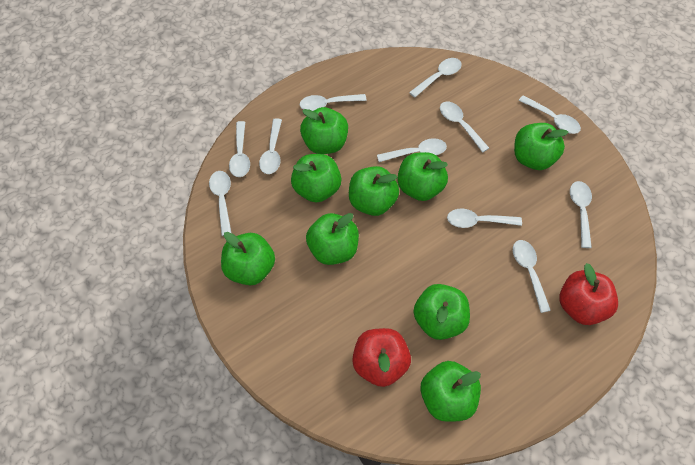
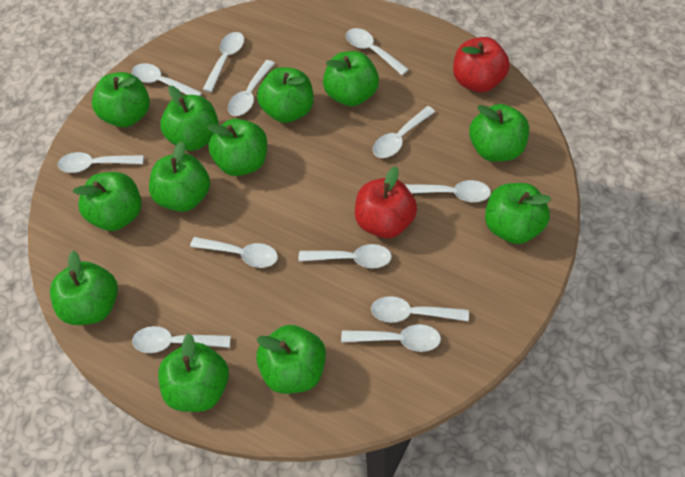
green apple: [221,232,275,285] [291,154,342,202] [300,107,348,154] [306,213,359,265] [349,166,399,216] [397,152,448,201] [413,284,470,340] [420,361,481,422] [514,123,569,170] = 9 -> [50,251,118,325] [73,172,142,231] [92,72,150,127] [149,141,210,212] [158,334,229,412] [160,86,219,151] [207,119,267,176] [256,325,326,394] [257,67,314,123] [323,51,379,106] [469,104,529,162] [485,183,551,244] = 12
white spoon: [209,171,231,236] [229,121,250,177] [259,118,282,174] [300,94,367,111] [377,138,447,162] [409,58,462,98] [440,102,489,152] [447,209,522,228] [513,240,551,313] [519,95,581,134] [570,181,592,248] = 11 -> [58,152,144,173] [132,63,202,96] [132,326,231,353] [190,237,278,268] [202,32,244,92] [228,60,275,116] [299,244,392,268] [341,324,441,352] [346,28,409,75] [371,296,469,323] [373,106,435,158] [404,180,491,202] = 12

